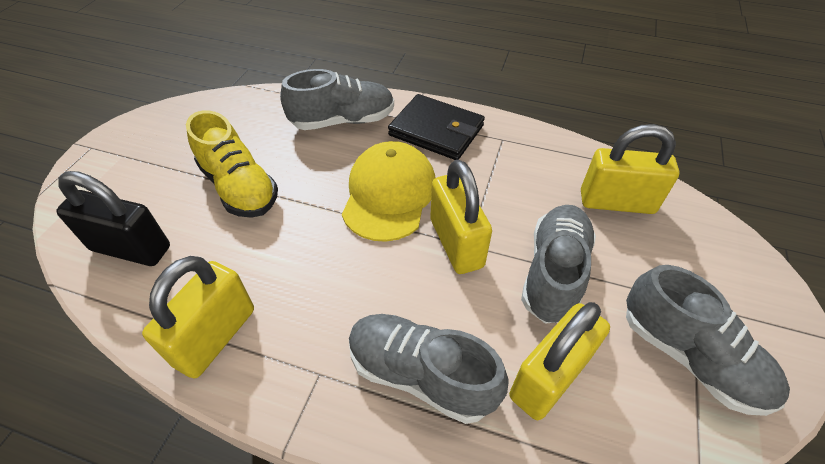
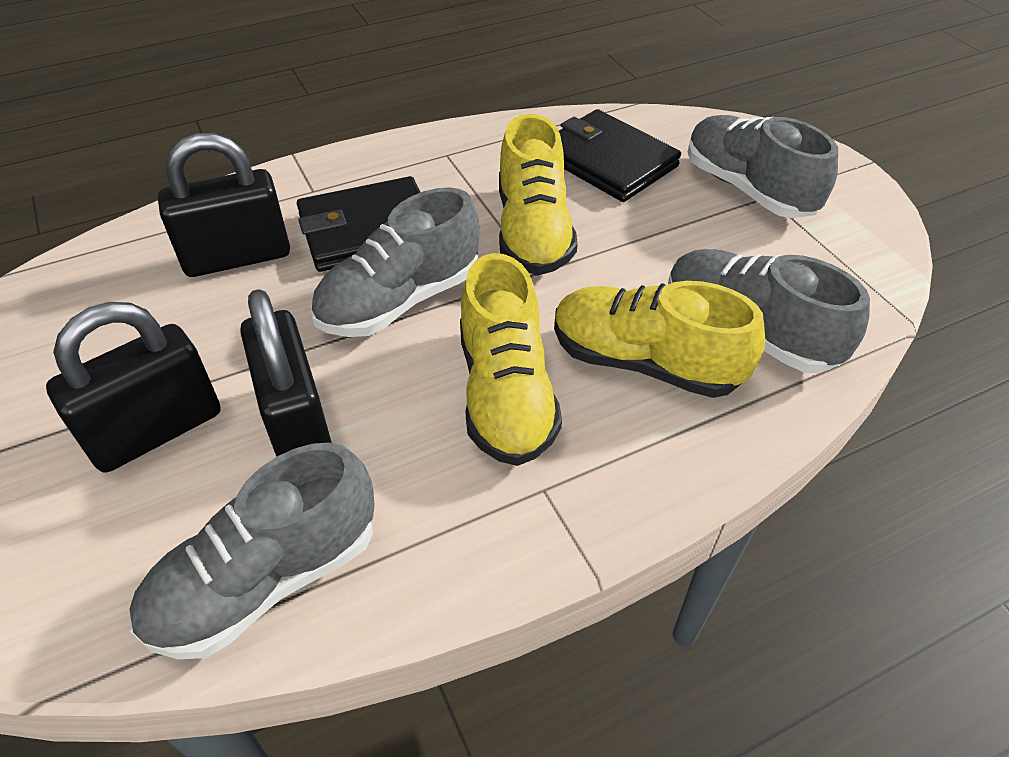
black padlock: [56,171,170,266] = 1 -> [46,302,220,472] [158,133,290,277] [240,289,332,457] = 3
black wallet: [388,94,485,160] = 1 -> [297,176,421,272] [559,109,681,202] = 2
yellow cap: [342,141,435,242] = 1 -> none = 0
yellow padlock: [142,256,254,379] [430,160,492,274] [509,302,610,420] [581,124,680,214] = 4 -> none = 0
yellow shoe: [186,110,278,218] = 1 -> [460,253,562,466] [499,114,578,275] [554,281,765,398] = 3

